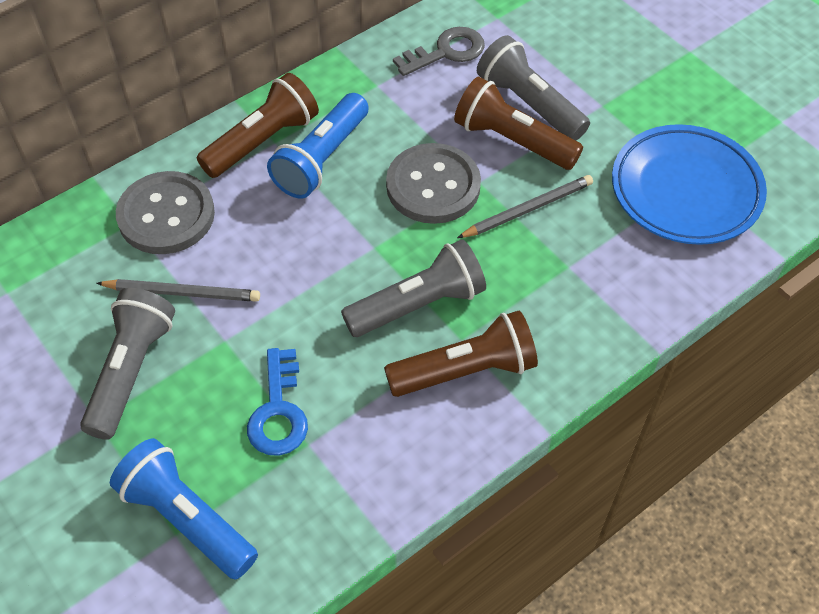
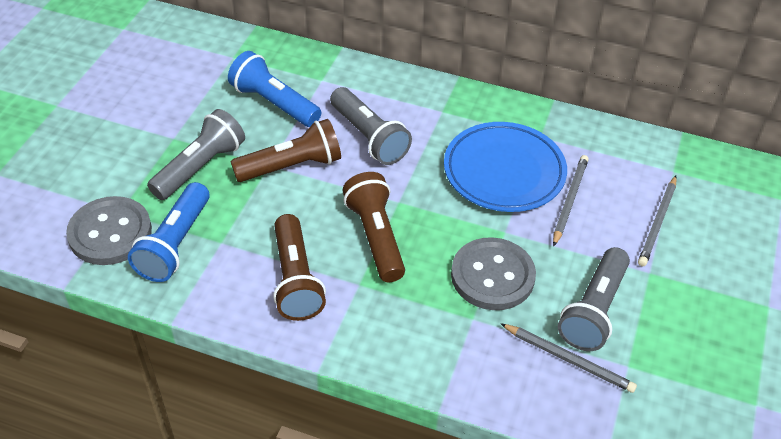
blue key: [247,348,308,456] = 1 -> none = 0
grey key: [393,27,485,76] = 1 -> none = 0
grey pencil: [97,279,260,302] [457,175,593,238] = 2 -> [500,323,637,393] [553,155,589,247] [638,176,677,266] = 3

